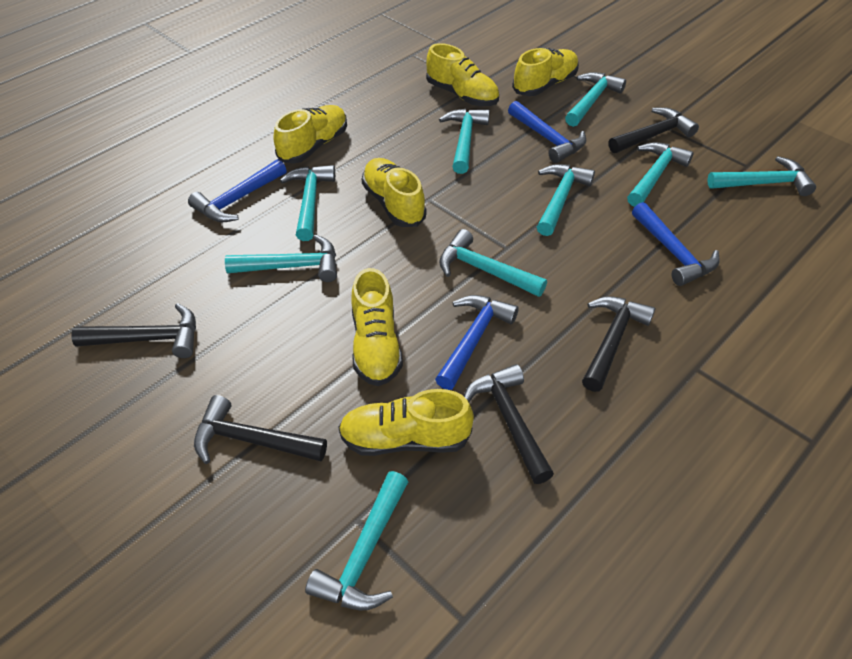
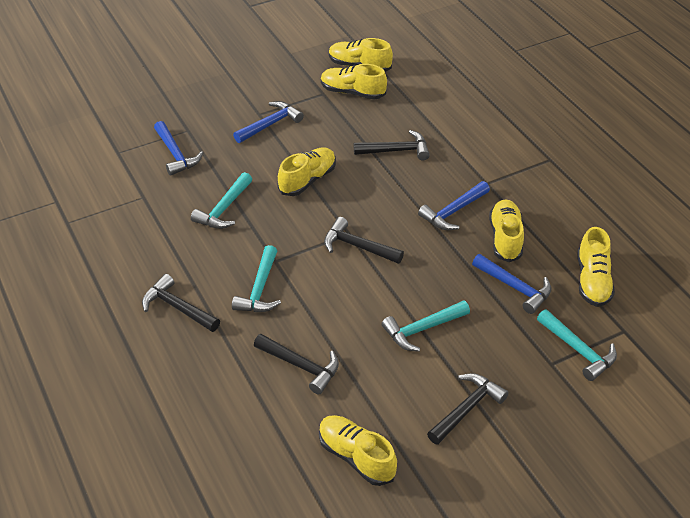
turquoise hammer: [225,234,337,282] [280,165,335,241] [305,471,408,610] [439,109,490,174] [439,229,547,297] [537,164,595,236] [565,72,626,127] [627,142,694,207] [707,156,816,196] = 9 -> [191,172,252,229] [232,245,281,312] [382,300,470,352] [537,309,617,381] = 4

